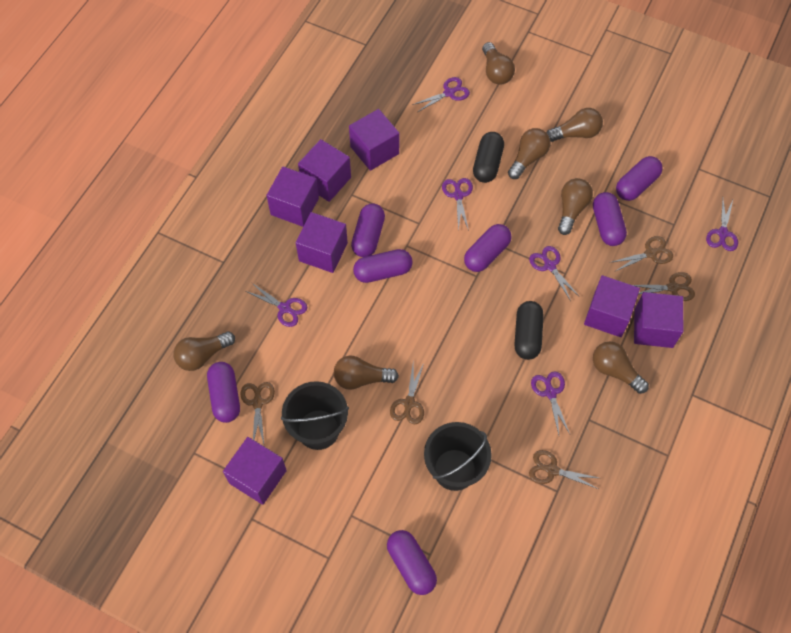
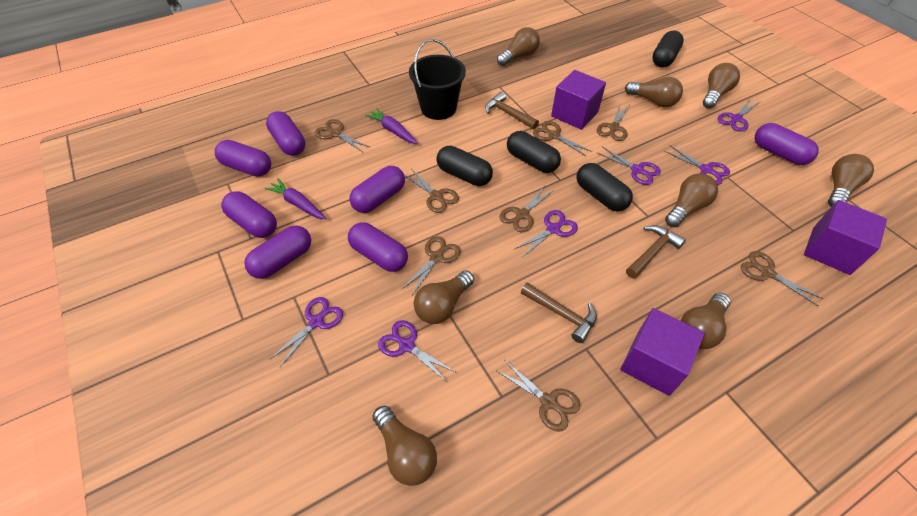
black bucket: [281,381,349,450] [424,422,492,491] = 2 -> [409,39,466,120] = 1
black capsule: [473,132,504,183] [514,301,544,360] = 2 -> [436,146,493,186] [507,131,561,173] [577,163,633,212] [652,31,684,68] = 4
brown hammer: none = 0 -> [485,92,539,129] [521,282,597,343] [626,225,686,279] = 3
brown light bulb: [173,332,235,371] [334,356,399,390] [482,42,515,84] [508,128,551,179] [547,108,603,142] [558,178,593,235] [593,341,649,394] = 7 -> [373,406,437,486] [414,270,474,324] [497,27,540,66] [625,77,683,107] [665,173,718,227] [680,293,731,349] [703,63,740,109] [828,154,874,207] = 8
brown scissors: [240,382,275,444] [390,363,424,424] [529,450,599,489] [610,236,673,272] [633,272,695,301] = 5 -> [315,119,369,152] [401,236,461,295] [405,169,459,213] [495,361,580,432] [499,187,555,232] [533,121,592,157] [597,104,629,141] [741,251,823,307] = 8
purple carrot: none = 0 -> [264,178,326,219] [365,108,418,144] = 2
purple cube: [223,437,287,505] [266,166,319,227] [296,212,348,273] [298,139,351,202] [349,109,399,171] [584,275,640,337] [634,292,683,348] = 7 -> [551,70,606,130] [620,308,705,396] [804,200,887,275] = 3

